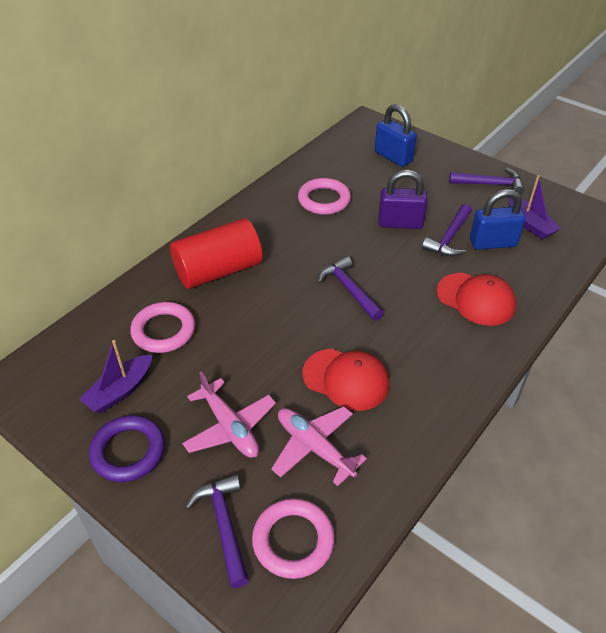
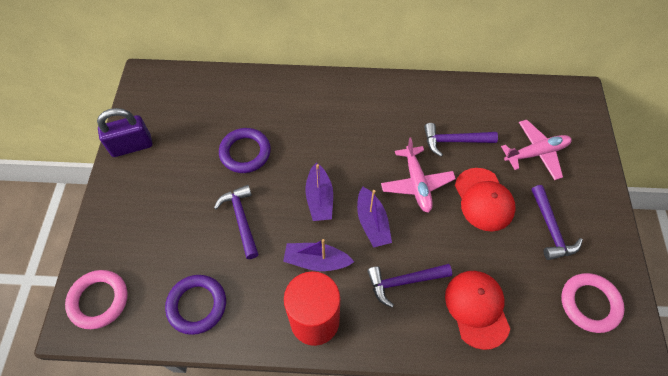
blue padlock: [375,104,417,167] [470,189,526,250] = 2 -> none = 0
pink ring: [130,302,195,353] [252,498,335,579] [298,178,351,215] = 3 -> [65,270,128,329] [561,273,625,333] = 2
purple boat: [79,340,152,413] [508,175,562,239] = 2 -> [283,239,354,271] [305,163,333,221] [357,186,392,248] = 3
purple ring: [89,415,165,482] = 1 -> [165,275,226,335] [219,128,271,173] = 2

